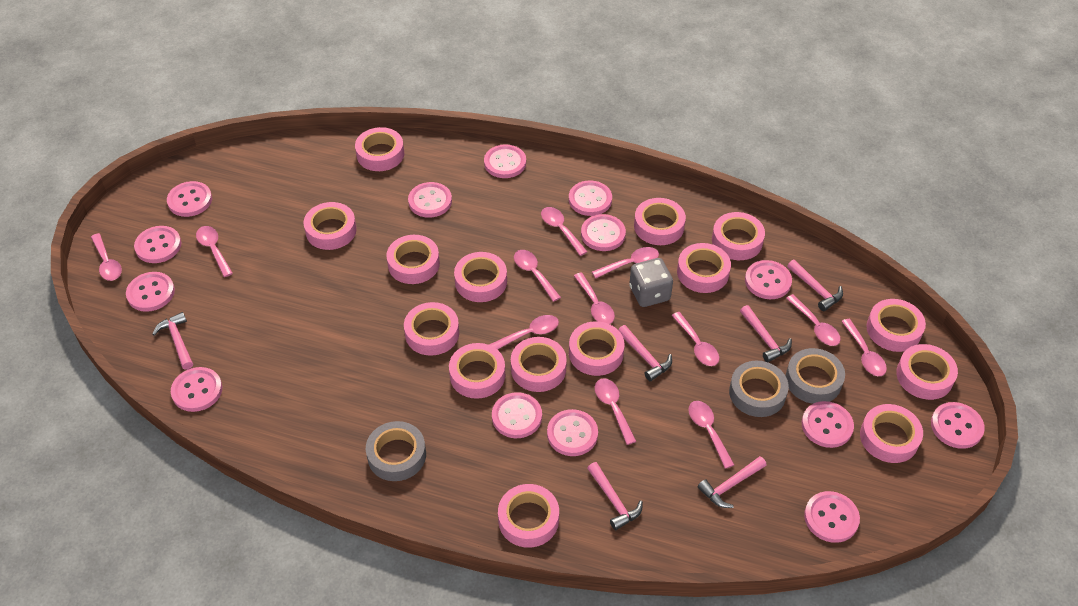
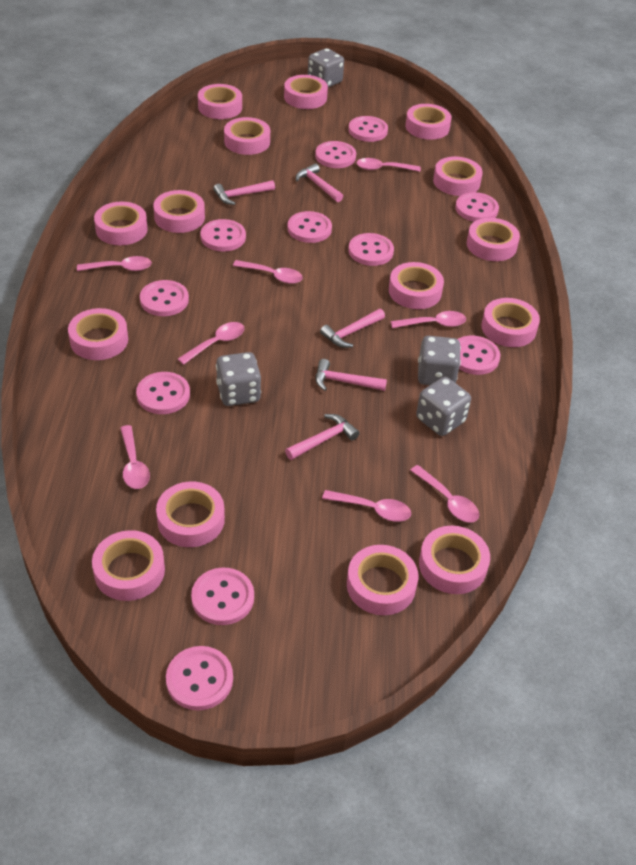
grey dice: [629,258,673,307] = 1 -> [216,352,261,406] [308,48,344,87] [416,377,471,436] [418,336,461,385] = 4
grey tape: [366,421,426,481] [729,361,789,417] [786,348,845,404] = 3 -> none = 0
pink button: [126,272,175,312] [134,226,181,263] [167,181,212,217] [171,367,222,412] [408,182,452,218] [484,144,526,178] [492,392,542,438] [547,409,598,456] [569,180,612,216] [581,214,626,251] [745,260,792,299] [802,401,854,448] [804,491,860,543] [931,402,985,449] = 14 -> [136,372,190,414] [140,280,189,316] [166,646,233,710] [191,567,254,625] [200,219,246,251] [287,211,332,243] [315,141,356,168] [348,116,388,142] [348,233,394,266] [455,192,499,222] [458,336,500,375] = 11
pink hammer: [152,312,193,370] [587,462,643,530] [618,325,672,381] [697,456,767,508] [740,305,792,362] [787,260,843,311] = 6 -> [213,180,275,205] [285,414,360,460] [296,163,343,202] [316,359,387,391] [320,309,385,348] = 5
pink spoon: [91,233,122,281] [196,226,233,277] [489,315,559,350] [514,250,561,302] [541,207,587,256] [574,272,615,324] [592,247,659,279] [595,378,636,445] [671,312,719,366] [688,401,734,469] [786,294,841,346] [841,319,887,376] = 12 -> [77,256,152,271] [120,425,150,489] [178,322,244,365] [233,260,303,284] [322,490,411,522] [356,158,421,172] [390,311,466,328] [410,465,479,522] = 8

